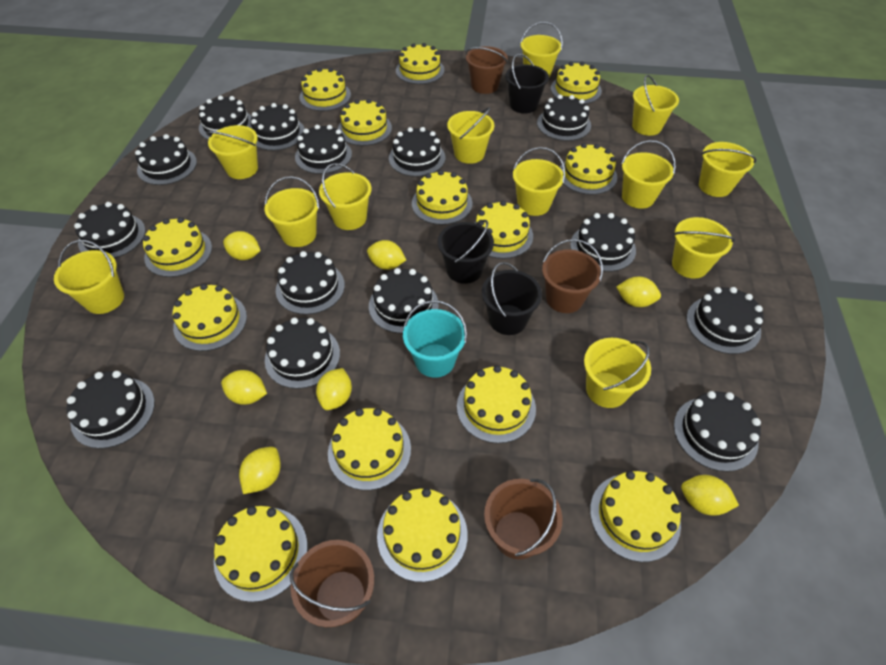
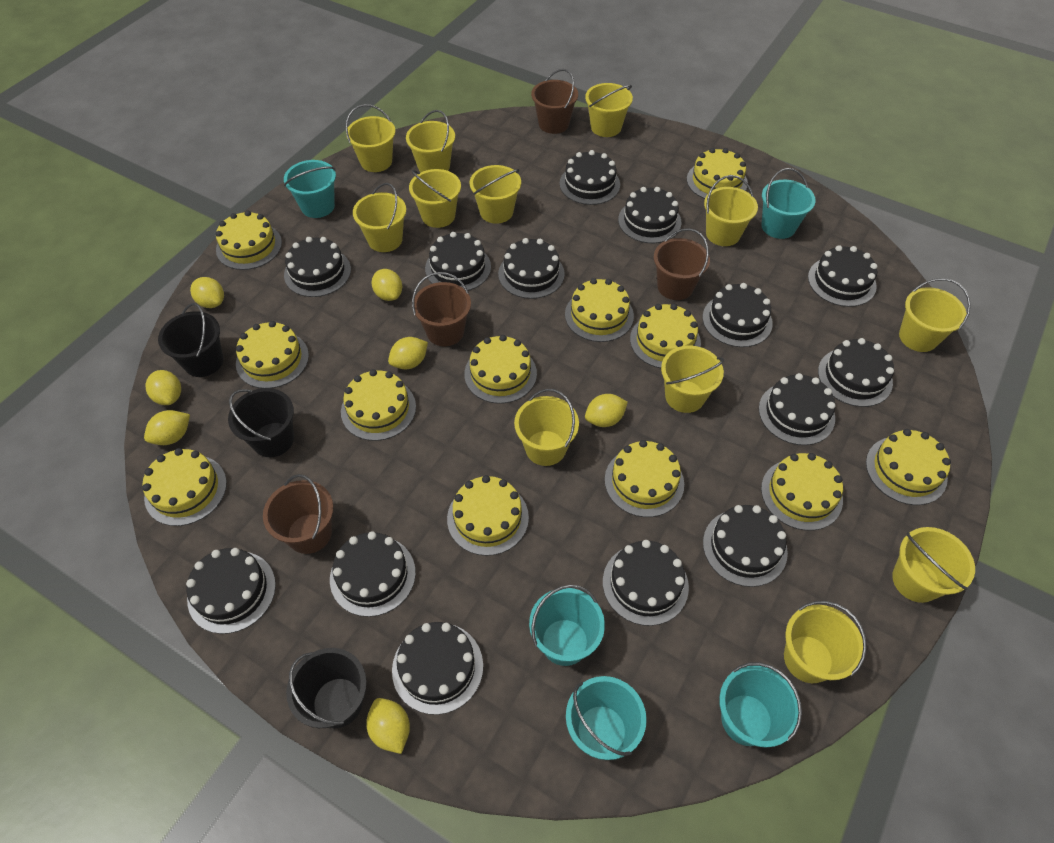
turquoise bucket: [403,300,467,378] = 1 -> [284,160,336,218] [529,585,605,666] [566,676,646,760] [719,662,802,747] [761,168,816,239] = 5
yellow cake: [143,217,212,277] [173,284,247,351] [214,506,308,602] [299,68,351,111] [328,408,411,490] [338,99,392,146] [377,488,468,582] [396,43,444,84] [412,170,472,225] [457,365,536,443] [474,201,533,259] [551,62,602,104] [560,143,617,195] [590,471,681,562] = 14 -> [142,448,227,526] [216,211,282,270] [236,321,309,388] [341,369,416,441] [447,475,529,556] [464,335,537,404] [565,278,634,342] [605,440,684,517] [630,304,701,368] [687,148,748,199] [761,453,843,531] [866,429,951,505] = 12

